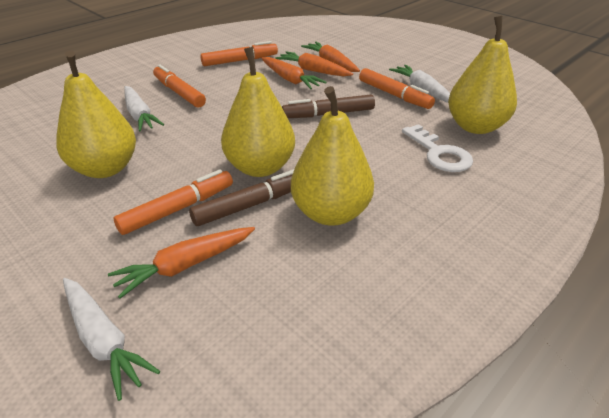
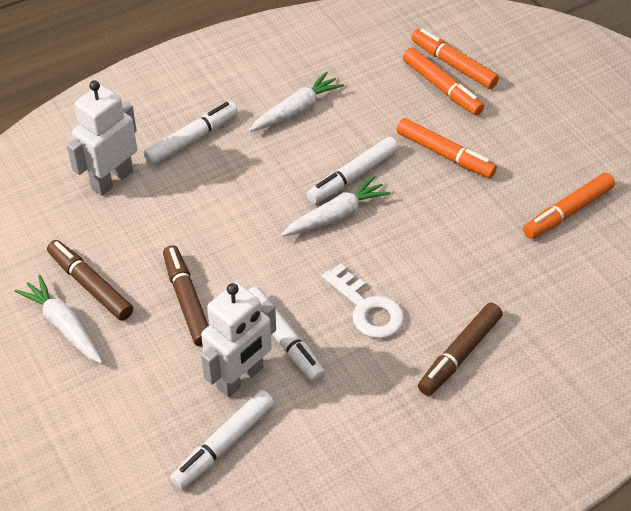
brown marker: [189,169,294,226] [282,95,375,118] = 2 -> [47,240,133,321] [163,245,209,346] [418,303,503,396] = 3
orange carrot: [108,227,255,298] [261,57,327,89] [275,51,353,76] [301,42,360,72] = 4 -> none = 0
white marker: none = 0 -> [143,102,238,166] [170,390,274,490] [248,286,325,383] [307,137,398,204] = 4
white robot: none = 0 -> [67,80,137,196] [201,283,276,397] = 2
yellow pear: [56,51,136,178] [221,47,295,177] [291,86,374,226] [448,16,517,134] = 4 -> none = 0

